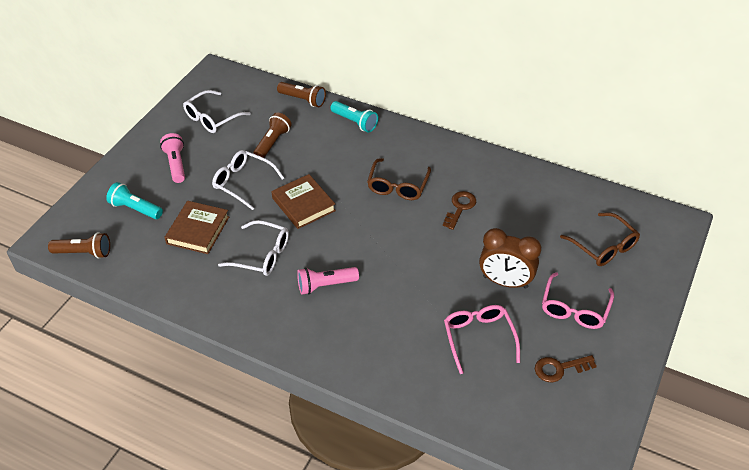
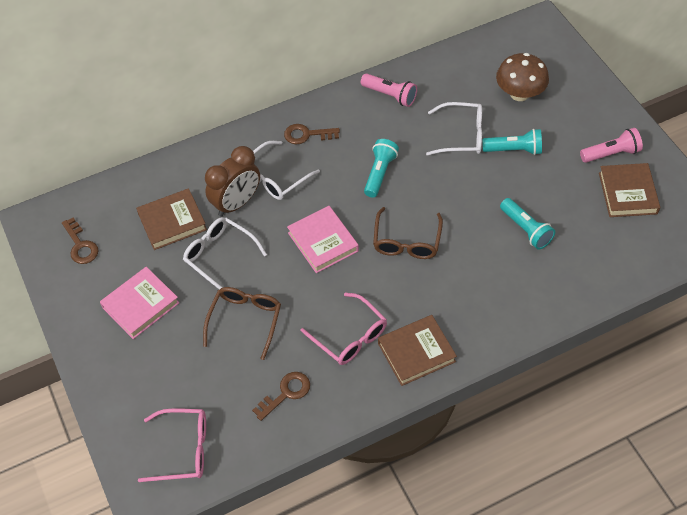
brown book: [164,201,229,254] [272,174,336,229] = 2 -> [136,188,207,250] [378,315,457,386] [599,163,660,217] = 3
brown flashlight: [48,232,110,259] [253,113,292,158] [277,82,326,107] = 3 -> none = 0
brown key: [443,191,476,230] [535,355,597,382] = 2 -> [62,217,98,264] [252,372,310,421] [284,124,340,144] = 3
brown mushroom: none = 0 -> [496,53,549,101] = 1
pink book: none = 0 -> [100,267,179,339] [287,206,359,273] = 2
turquoise flashlight: [106,182,163,219] [331,101,378,132] = 2 -> [364,139,399,198] [482,129,542,155] [500,198,555,250] = 3

